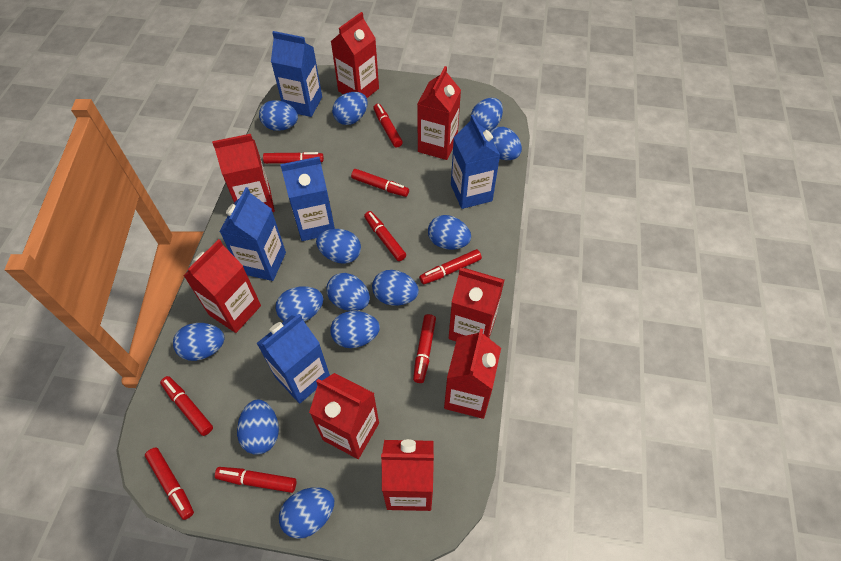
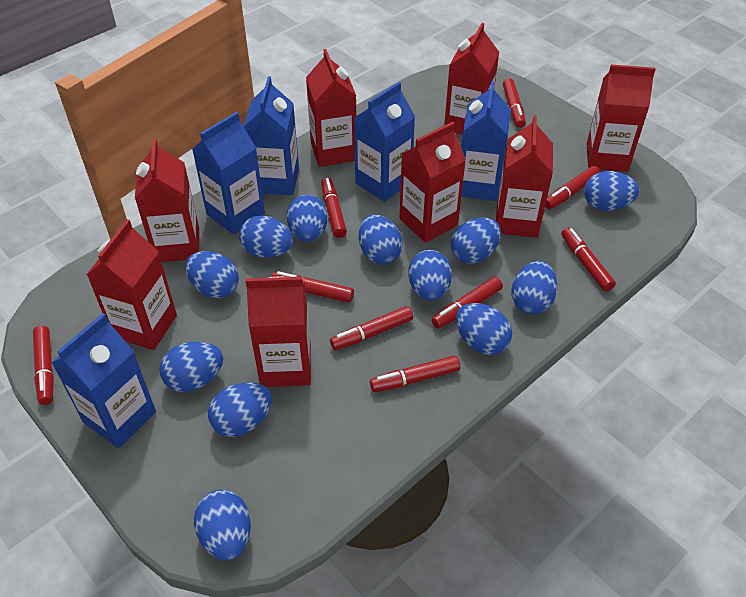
blue egg: [173,323,225,361] [237,400,279,455] [259,100,298,131] [276,286,323,322] [279,487,334,539] [316,229,361,264] [326,273,370,311] [330,311,380,348] [332,92,368,125] [372,270,419,305] [428,215,471,250] [470,98,503,131] [490,127,522,160] = 13 -> [159,342,223,392] [185,251,239,298] [194,490,251,561] [208,382,272,437] [239,216,293,258] [287,195,328,242] [359,214,403,265] [408,250,452,301] [451,218,501,264] [456,303,512,355] [511,261,557,314] [584,171,639,211] = 12

